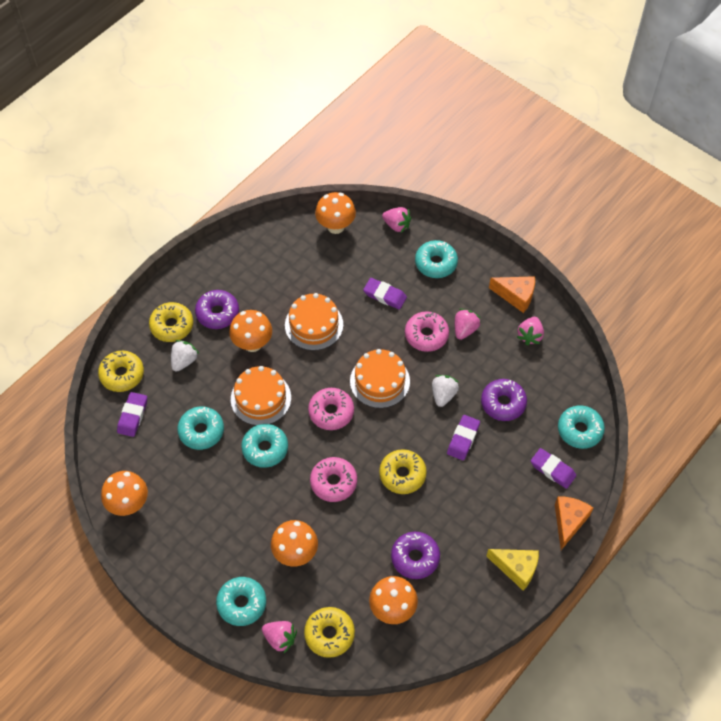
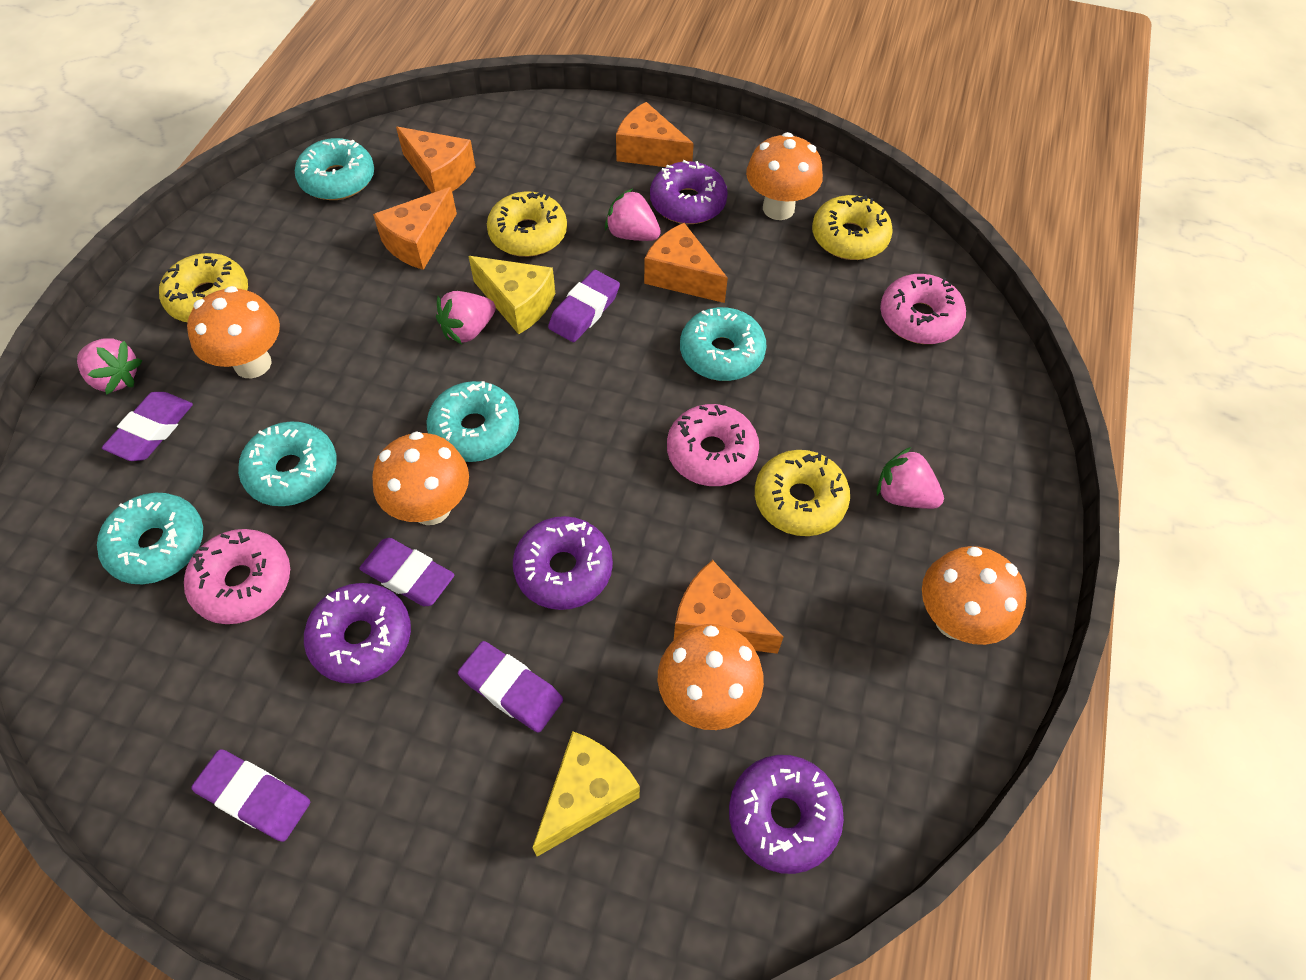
orange cake: [231,366,291,425] [285,293,343,351] [350,349,410,408] = 3 -> none = 0
orange cheese: [489,276,535,313] [555,496,593,550] = 2 -> [373,187,457,270] [396,127,475,193] [616,102,694,167] [644,223,728,303] [674,560,784,654] = 5
purple donut: [195,290,239,329] [391,532,440,579] [481,379,527,421] = 3 -> [304,583,411,684] [513,516,613,610] [650,160,728,224] [729,755,844,874] = 4
purple eraser: [117,392,147,437] [363,278,407,310] [447,415,480,460] [531,448,576,489] = 4 -> [102,392,193,461] [191,749,310,842] [359,538,454,606] [458,641,563,733] [548,270,620,342] = 5
white strawberry: [171,340,199,372] [432,375,459,407] = 2 -> none = 0
yellow cheese: [486,549,539,591] = 1 -> [468,256,555,334] [532,731,640,857] = 2

